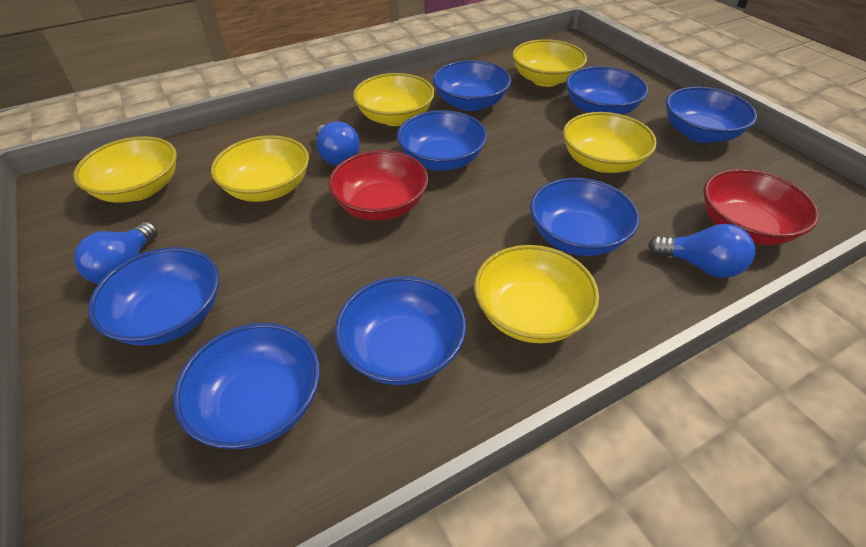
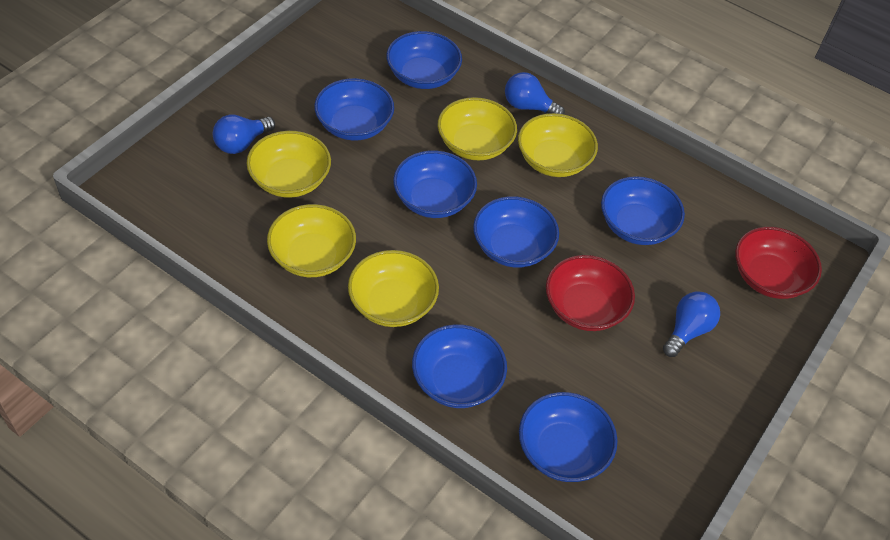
blue bowl: [88,247,219,346] [173,323,320,449] [335,276,466,385] [397,110,487,171] [433,60,511,111] [530,178,639,256] [566,66,648,115] [666,87,757,143] = 8 -> [314,78,394,141] [386,31,462,89] [393,150,477,218] [412,324,507,408] [473,196,559,268] [519,392,618,482] [601,176,685,245] = 7
yellow bowl: [74,136,177,203] [211,135,309,202] [353,73,435,126] [474,245,599,343] [512,39,587,87] [563,112,657,173] = 6 -> [247,131,331,198] [267,204,356,277] [348,250,439,327] [438,97,517,160] [518,113,598,177] = 5

